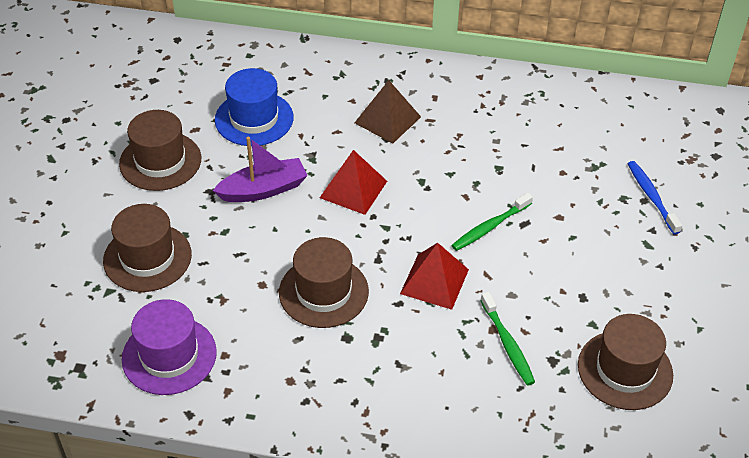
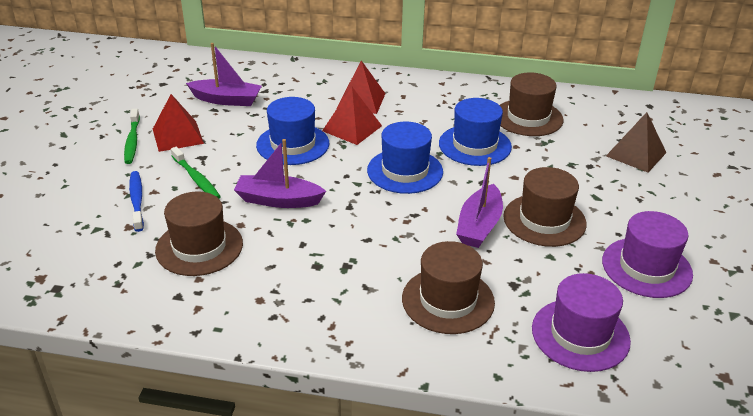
blue hat: [215,68,293,146] = 1 -> [256,97,329,165] [367,122,443,194] [439,98,512,166] = 3
purple boat: [213,137,308,202] = 1 -> [186,43,262,106] [234,139,326,208] [456,157,503,248] = 3
purple hat: [122,299,217,395] = 1 -> [532,273,631,372] [602,211,693,298] = 2
red pyramid: [320,150,387,215] [400,243,469,310] = 2 -> [153,94,204,152] [322,87,382,145] [336,60,386,114] = 3

